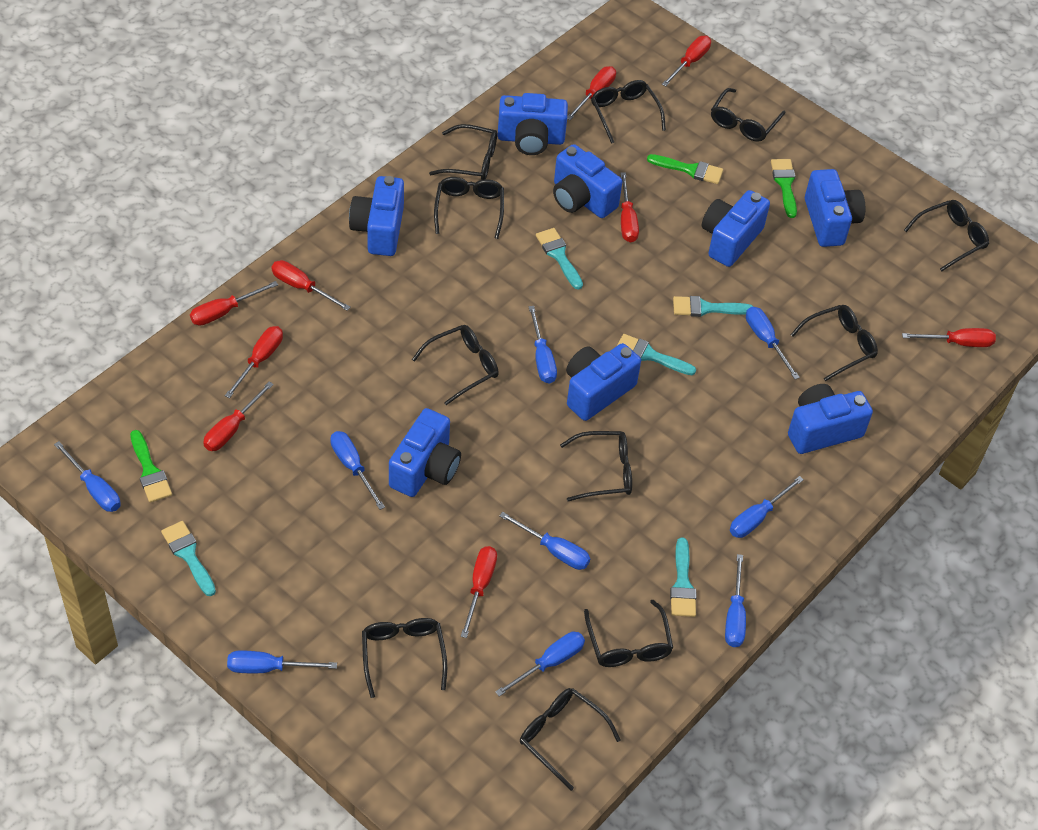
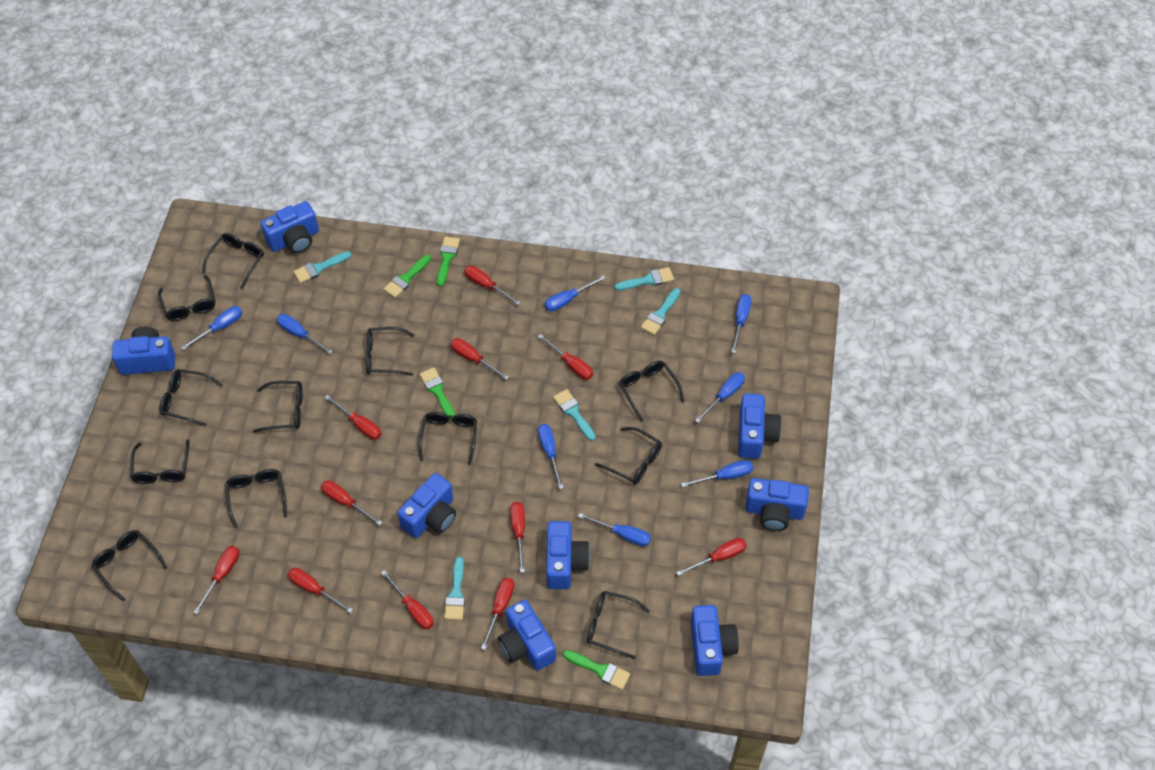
black glasses: [362,618,447,698] [412,325,499,405] [429,124,497,180] [434,177,504,239] [520,688,621,791] [560,431,632,501] [584,600,673,667] [591,80,666,144] [711,88,785,142] [790,305,878,381] [904,200,989,272] = 11 -> [91,530,167,602] [130,440,189,484] [158,275,215,321] [160,369,222,426] [202,233,264,289] [225,469,287,528] [253,381,303,433] [366,327,414,376] [418,412,477,465] [587,591,650,659] [595,427,662,484] [619,361,685,422] = 12
blue screwdriver: [54,441,120,512] [227,650,337,673] [330,431,385,510] [495,632,585,696] [499,512,590,570] [528,306,557,384] [725,554,746,647] [730,476,804,538] [746,307,800,379] = 9 -> [181,306,242,350] [277,314,333,354] [538,424,564,489] [544,275,605,312] [578,513,651,546] [681,460,753,487] [695,372,745,423] [731,294,752,353] = 8
green brush: [130,430,172,502] [647,154,723,184] [771,159,797,218] = 3 -> [384,255,431,298] [420,368,455,420] [437,236,460,287] [563,650,630,690] = 4
red screwdriver: [190,281,278,326] [203,382,274,451] [225,326,283,398] [271,260,351,311] [461,546,497,638] [567,66,616,120] [620,172,639,243] [662,36,711,86] [902,328,996,347] = 9 -> [193,546,239,615] [288,568,353,614] [321,480,383,526] [324,395,381,440] [381,570,434,629] [450,338,509,380] [464,265,521,305] [481,578,514,650] [510,502,525,573] [538,334,593,380] [676,538,747,576] = 11

